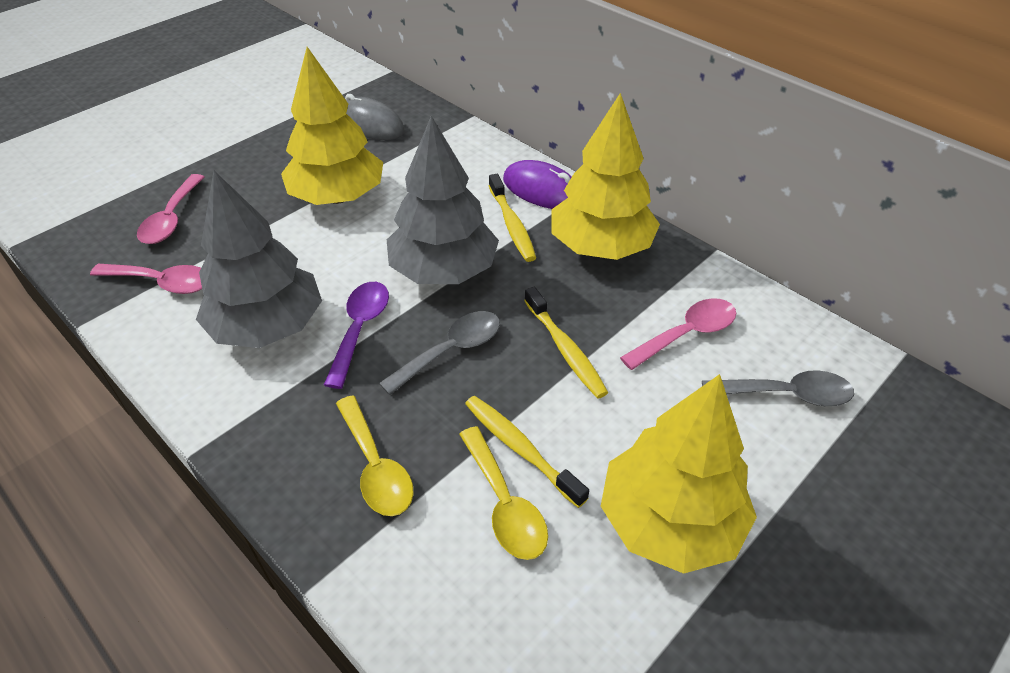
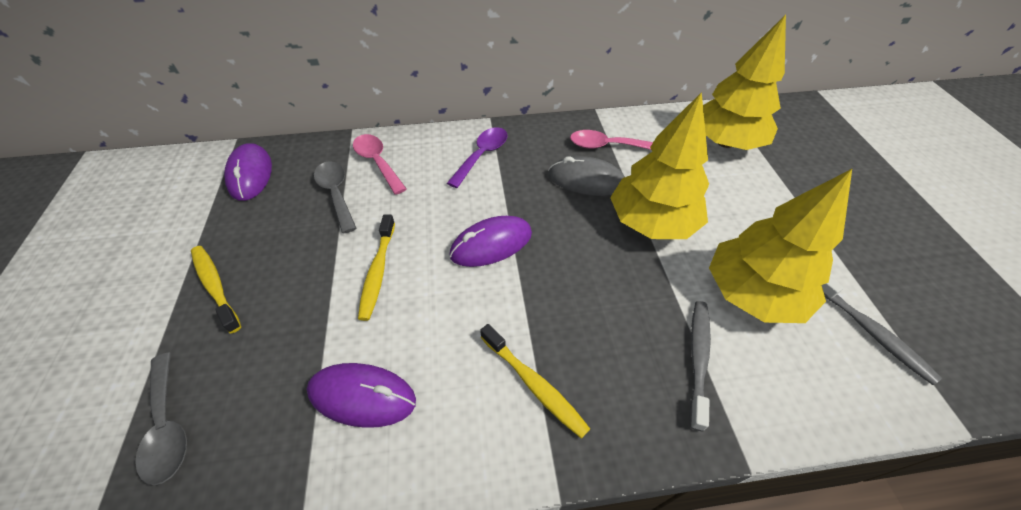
grey toothbrush: none = 0 -> [689,301,711,431] [822,277,942,385] = 2
grey tree: [196,171,322,348] [387,116,499,284] = 2 -> none = 0
pink spoon: [90,264,202,294] [137,174,204,244] [620,298,736,370] = 3 -> [353,134,407,195] [570,130,653,150] = 2
purple mouse: [503,160,572,209] = 1 -> [224,143,272,201] [307,363,416,428] [450,216,532,267] = 3
yellow spoon: [336,395,413,516] [459,426,548,560] = 2 -> none = 0

